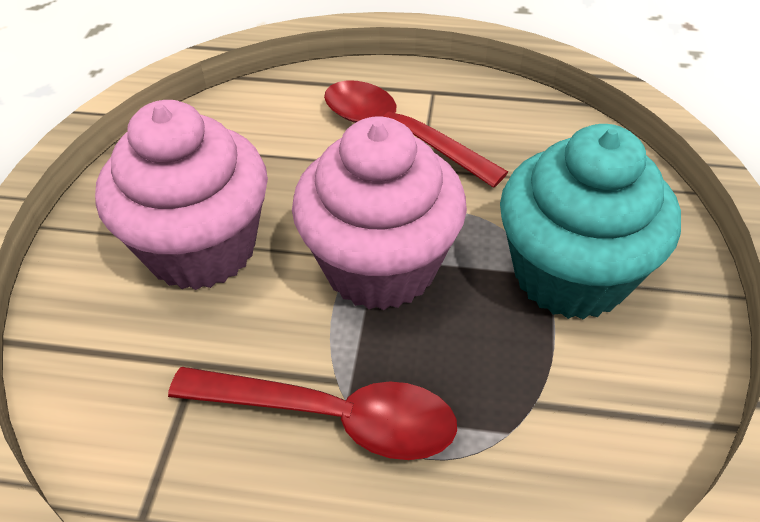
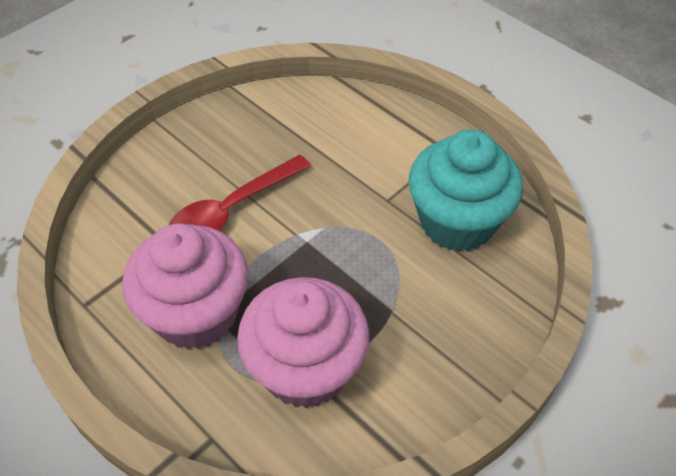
red spoon: [168,367,457,460] [324,81,508,188] = 2 -> [169,155,311,231] = 1

